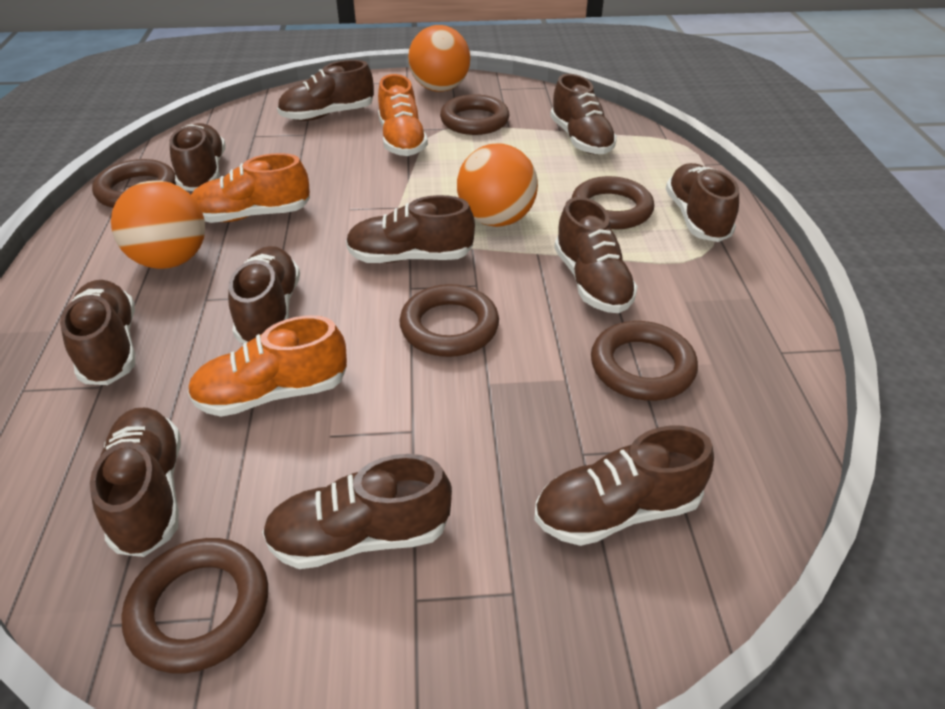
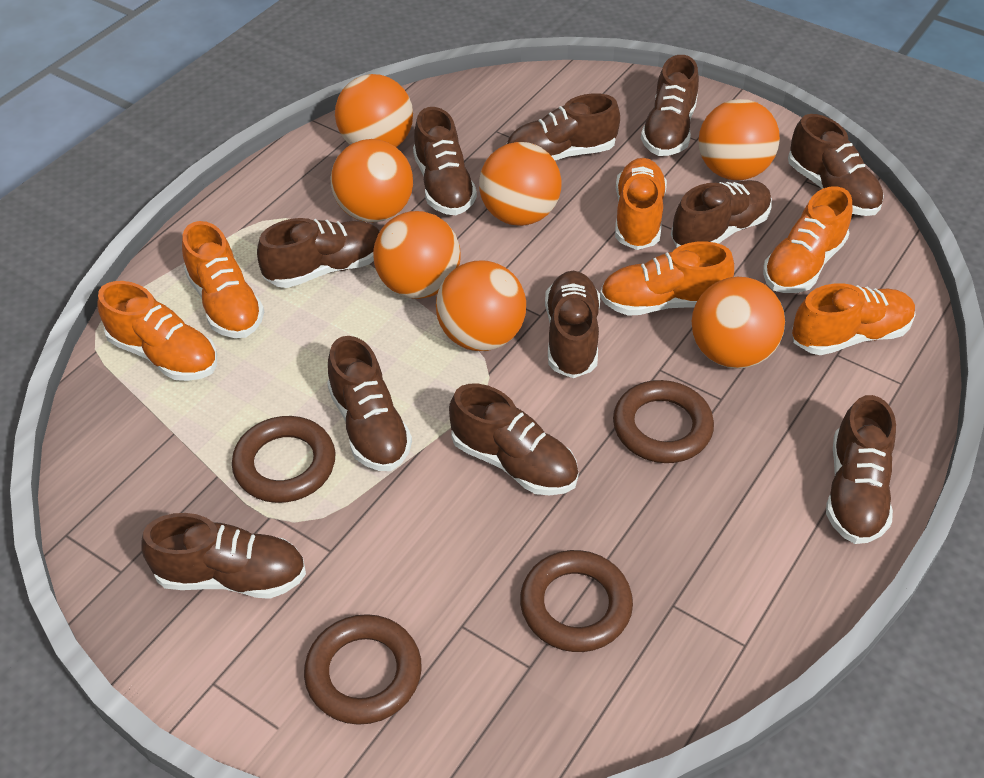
brown ring: [92,159,176,208] [121,538,268,674] [399,284,499,357] [440,94,509,135] [572,176,654,229] [591,321,698,401] = 6 -> [232,416,336,503] [304,614,422,725] [520,550,633,652] [613,380,714,463] = 4
orange ball: [111,180,205,269] [408,25,470,92] [457,143,538,227] = 3 -> [331,139,413,222] [335,74,413,147] [373,211,461,299] [436,261,526,351] [479,142,561,226] [692,277,785,369] [698,99,780,180] = 7
orange shoe: [187,316,347,417] [191,153,310,223] [378,74,428,156] = 3 -> [97,281,217,381] [182,221,264,338] [600,241,734,316] [615,158,667,250] [763,186,852,293] [792,283,916,355] = 6

